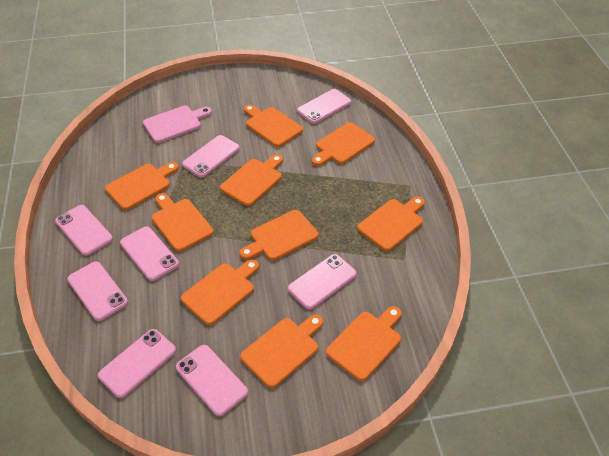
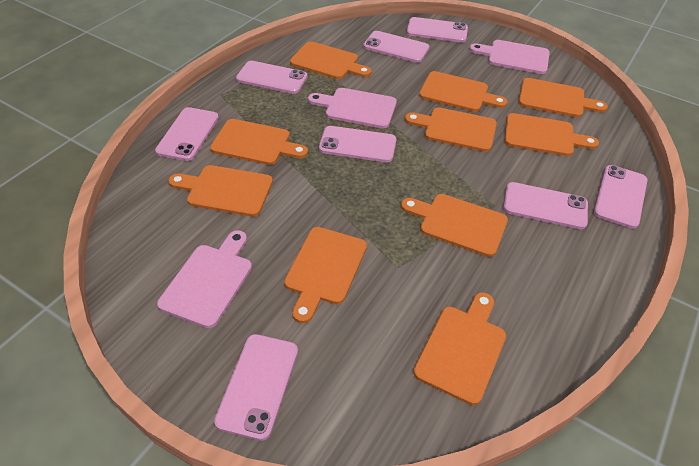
pink cutting board: [143,106,212,143] = 1 -> [157,230,252,328] [308,88,397,129] [470,40,550,74] = 3

